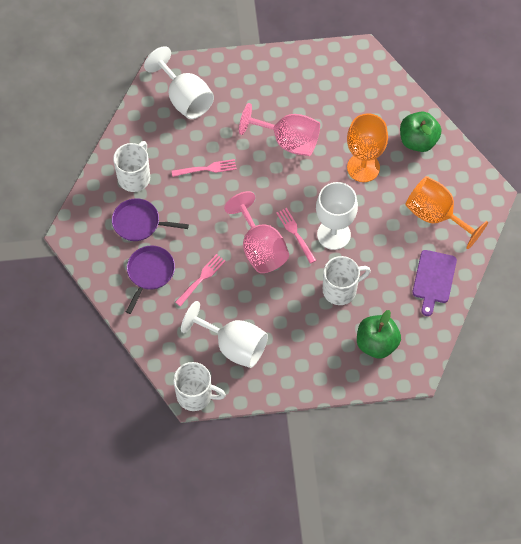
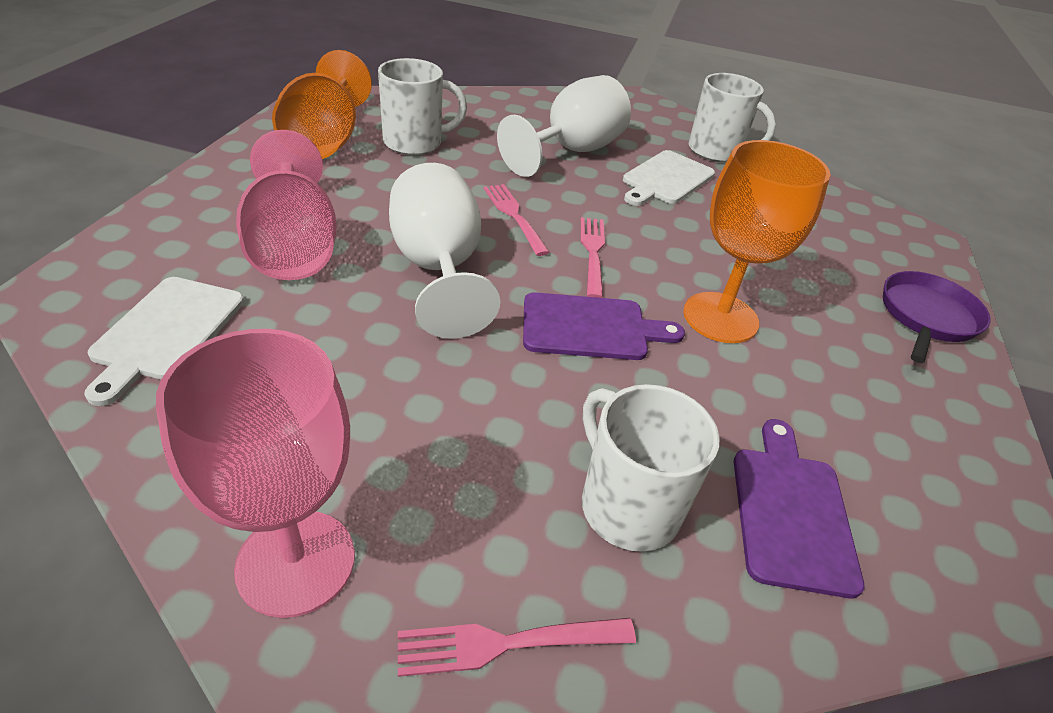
green apple: [357,310,401,359] [400,111,442,152] = 2 -> none = 0
purple cutting board: [412,250,457,316] = 1 -> [523,292,685,360] [734,419,865,598] = 2
purple pan: [112,198,189,241] [126,246,175,314] = 2 -> [883,271,991,363] = 1
white cutting board: none = 0 -> [84,277,244,406] [623,150,715,206] = 2
white goblet: [144,46,214,119] [181,301,268,368] [316,182,358,250] = 3 -> [389,163,500,339] [497,75,631,177] = 2

